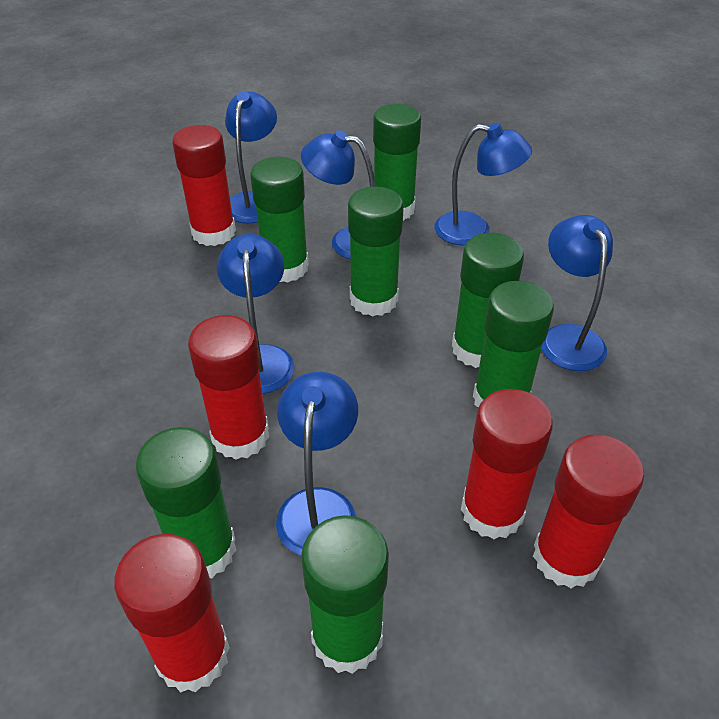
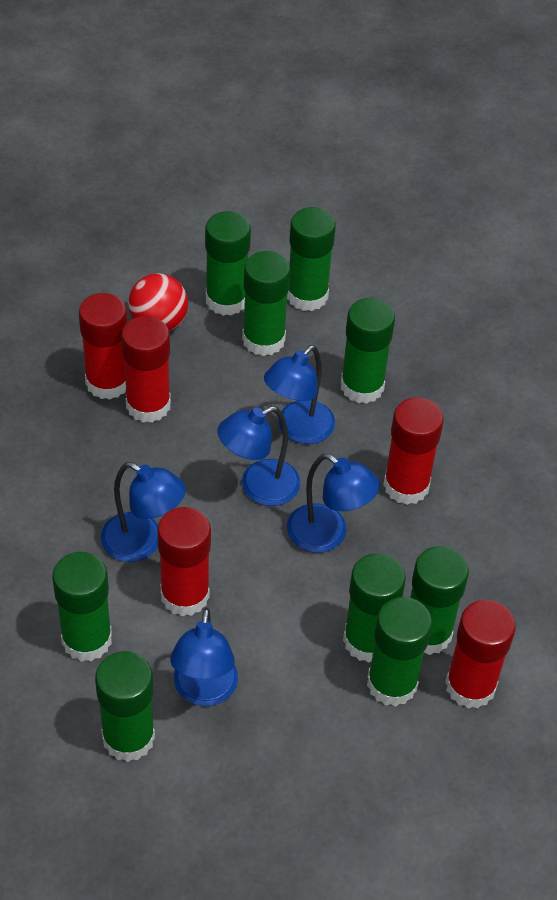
blue lamp: [217,234,295,394] [225,91,277,224] [276,372,358,556] [301,130,375,259] [434,123,532,246] [542,215,613,371] = 6 -> [101,462,186,562] [170,608,238,706] [217,406,301,506] [264,345,335,444] [287,454,380,553] = 5
green glue stick: [136,427,236,578] [250,157,309,283] [301,515,389,674] [348,187,404,317] [373,104,421,221] [452,233,524,368] [473,281,554,408] = 7 -> [52,552,112,662] [95,651,155,762] [205,211,251,316] [242,251,290,356] [287,207,336,311] [341,298,395,404] [343,553,406,662] [367,597,432,707] [410,546,469,655] = 9
red ball: none = 0 -> [128,273,188,331] = 1

